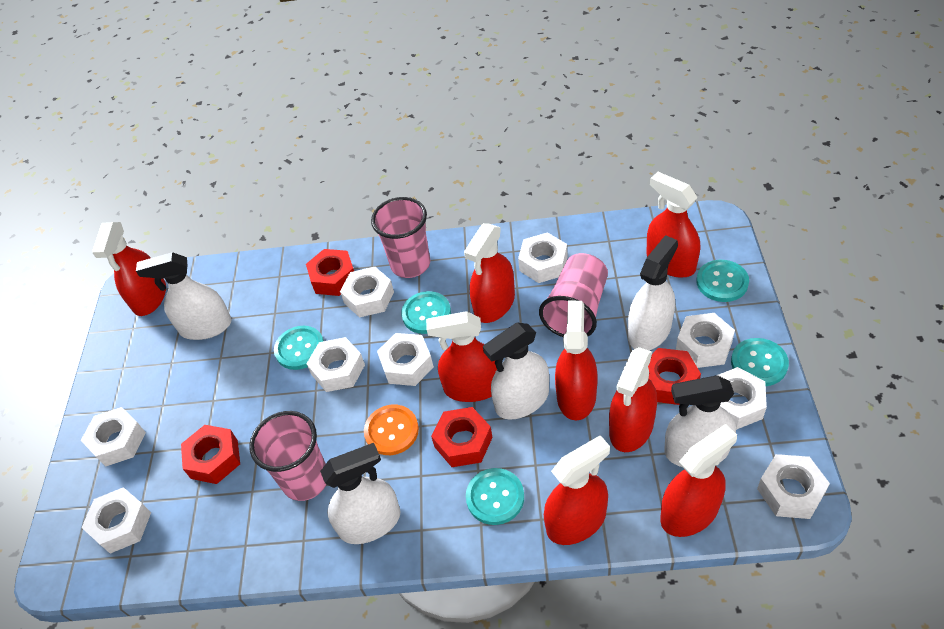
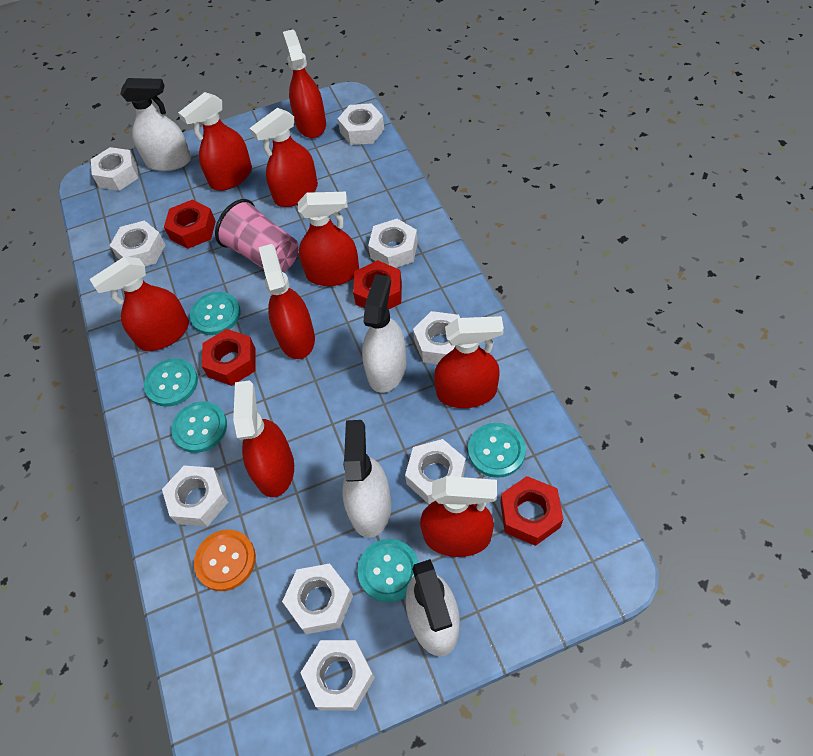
pink cup: [249,411,327,501] [371,197,430,278] [539,253,608,337] = 3 -> [215,199,298,272] = 1
red spray bottle: [92,222,166,316] [426,311,497,402] [464,223,515,323] [544,435,610,545] [555,301,598,420] [609,347,657,452] [646,172,700,278] [660,424,737,537] = 8 -> [90,256,189,351] [178,92,252,191] [233,380,294,497] [249,108,318,207] [259,244,315,359] [283,29,326,138] [298,192,359,286] [420,476,497,557] [434,316,504,408] = 9
white spray bottle: [136,252,232,340] [320,443,401,544] [483,323,549,420] [628,235,678,350] [664,375,736,467] = 5 -> [120,78,191,171] [342,420,391,538] [362,274,406,393] [406,559,460,656] = 4

